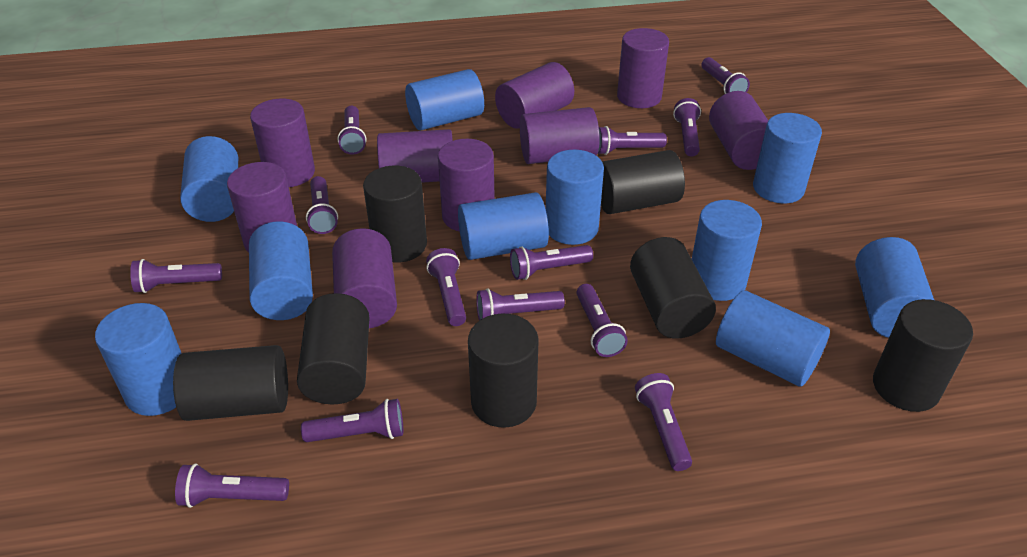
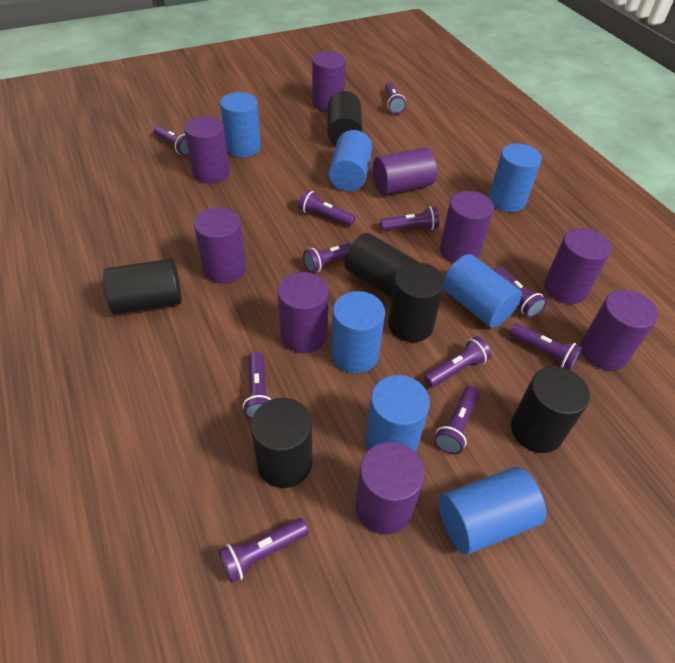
black cylinder: [173,345,288,421] [297,293,370,404] [363,166,427,263] [468,313,539,428] [601,150,685,214] [630,237,716,338] [873,299,973,412] = 7 -> [103,259,182,314] [251,398,312,488] [328,91,363,145] [345,233,418,298] [388,262,445,342] [511,366,590,453] = 6
blue cylinder: [95,303,182,416] [180,136,238,222] [249,221,313,320] [405,69,484,130] [458,192,549,260] [546,150,604,245] [692,200,762,301] [716,290,830,387] [753,113,822,203] [855,237,934,338] = 10 -> [220,92,261,157] [329,130,372,192] [331,291,385,374] [366,375,430,452] [439,467,546,555] [444,254,522,328] [489,143,542,212] = 7
purple flashlight: [130,259,222,293] [175,463,289,508] [301,399,403,442] [306,176,338,234] [337,106,366,155] [426,248,466,326] [476,288,565,321] [510,245,593,280] [576,284,628,357] [598,126,667,155] [635,373,692,471] [673,98,701,156] [702,57,750,94] = 13 -> [154,126,189,156] [218,518,309,583] [243,351,271,420] [299,190,355,226] [303,241,354,273] [380,206,440,231] [385,82,406,114] [424,336,491,388] [434,386,480,454] [494,266,547,318] [509,323,582,370] = 11

